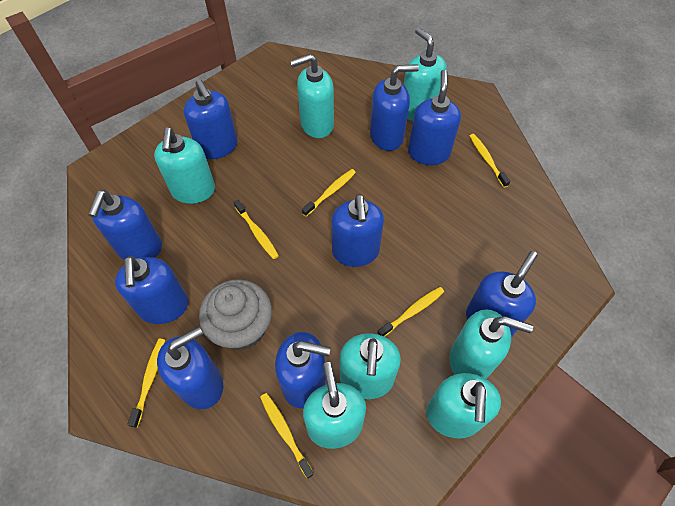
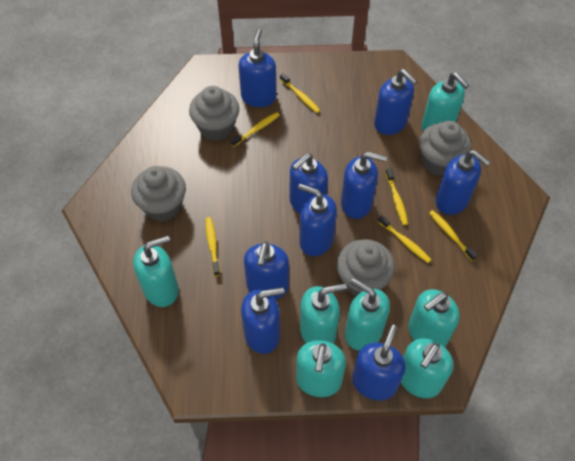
grey cupcake: [199,279,272,350] = 1 -> [131,166,186,222] [189,86,240,141] [337,239,395,296] [419,121,472,176] = 4

